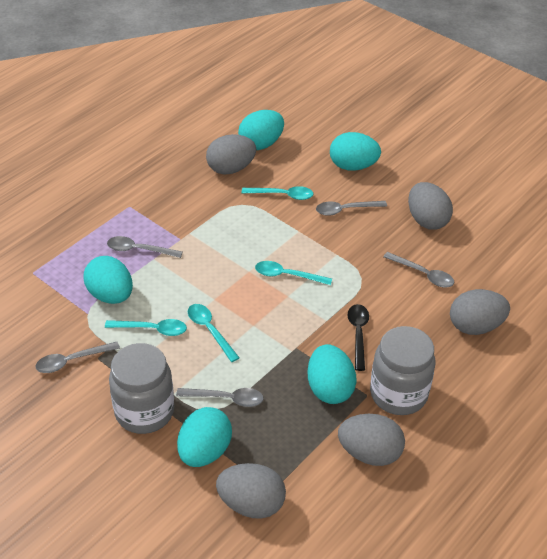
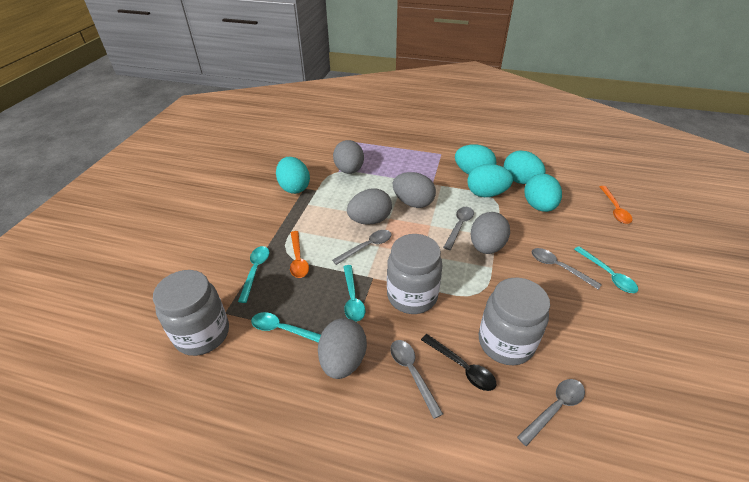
grey jar: [109,343,174,434] [370,326,435,415] = 2 -> [153,270,229,356] [387,234,442,314] [479,278,550,365] = 3
orange spoon: none = 0 -> [290,231,309,278] [600,186,632,224] = 2

